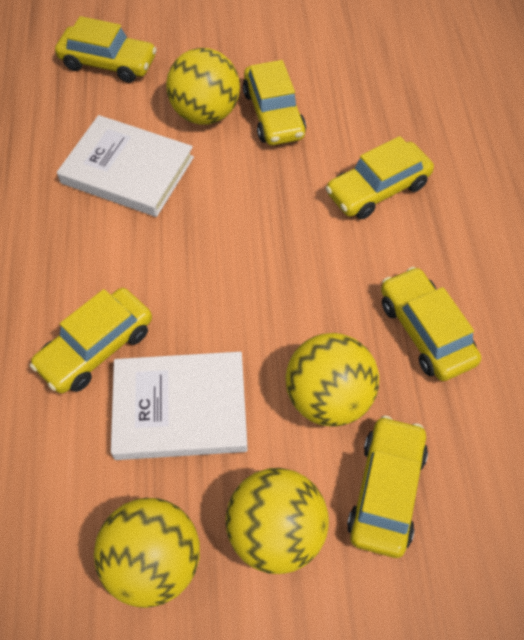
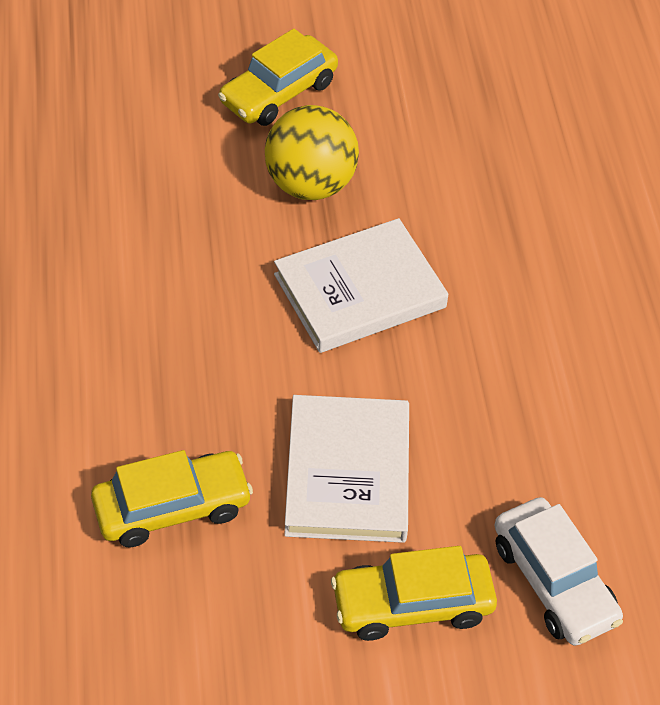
white car: none = 0 -> [494,497,623,646] = 1
yellow ball: [94,498,200,608] [166,48,240,125] [226,468,329,574] [285,333,379,427] = 4 -> [265,105,359,200] = 1
yellow car: [30,288,152,393] [55,16,157,83] [243,60,306,145] [326,136,434,219] [347,416,428,558] [381,267,481,381] = 6 -> [91,450,253,547] [218,29,338,126] [331,546,497,641] = 3

